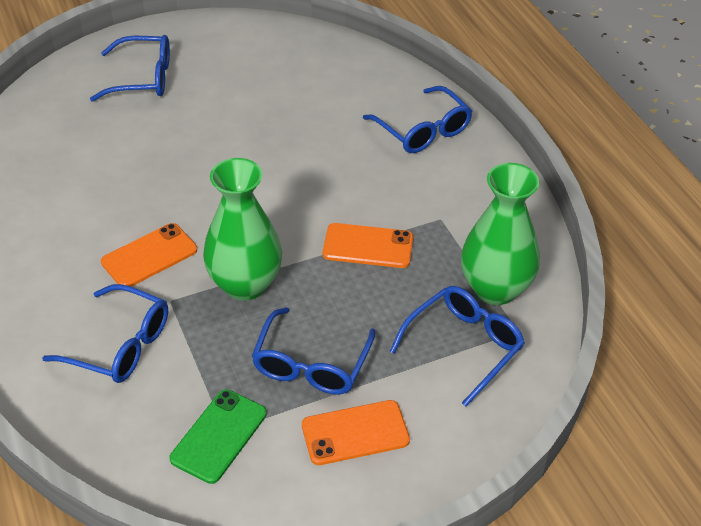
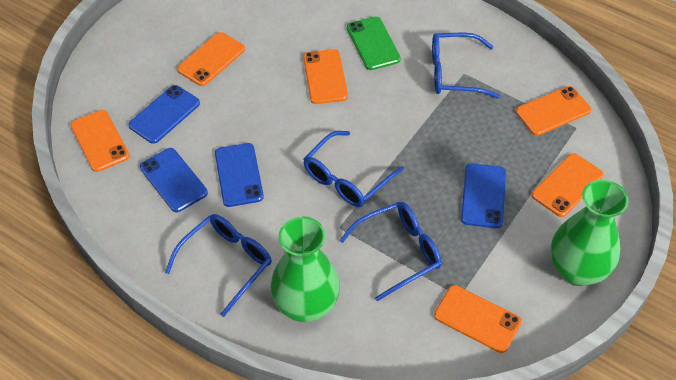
blue glasses: [42,284,168,383] [90,35,170,102] [252,307,376,394] [363,86,472,153] [390,286,525,407] = 5 -> [165,214,272,317] [303,131,404,207] [340,202,442,301] [432,33,500,99] = 4
blue phone: none = 0 -> [128,85,200,144] [140,148,208,212] [215,143,264,207] [461,163,506,228] = 4
orange phone: [101,223,197,287] [302,400,410,465] [323,223,414,268] = 3 -> [70,110,130,172] [177,32,245,86] [303,49,348,104] [434,285,522,353] [516,86,591,136] [532,153,603,217] = 6

